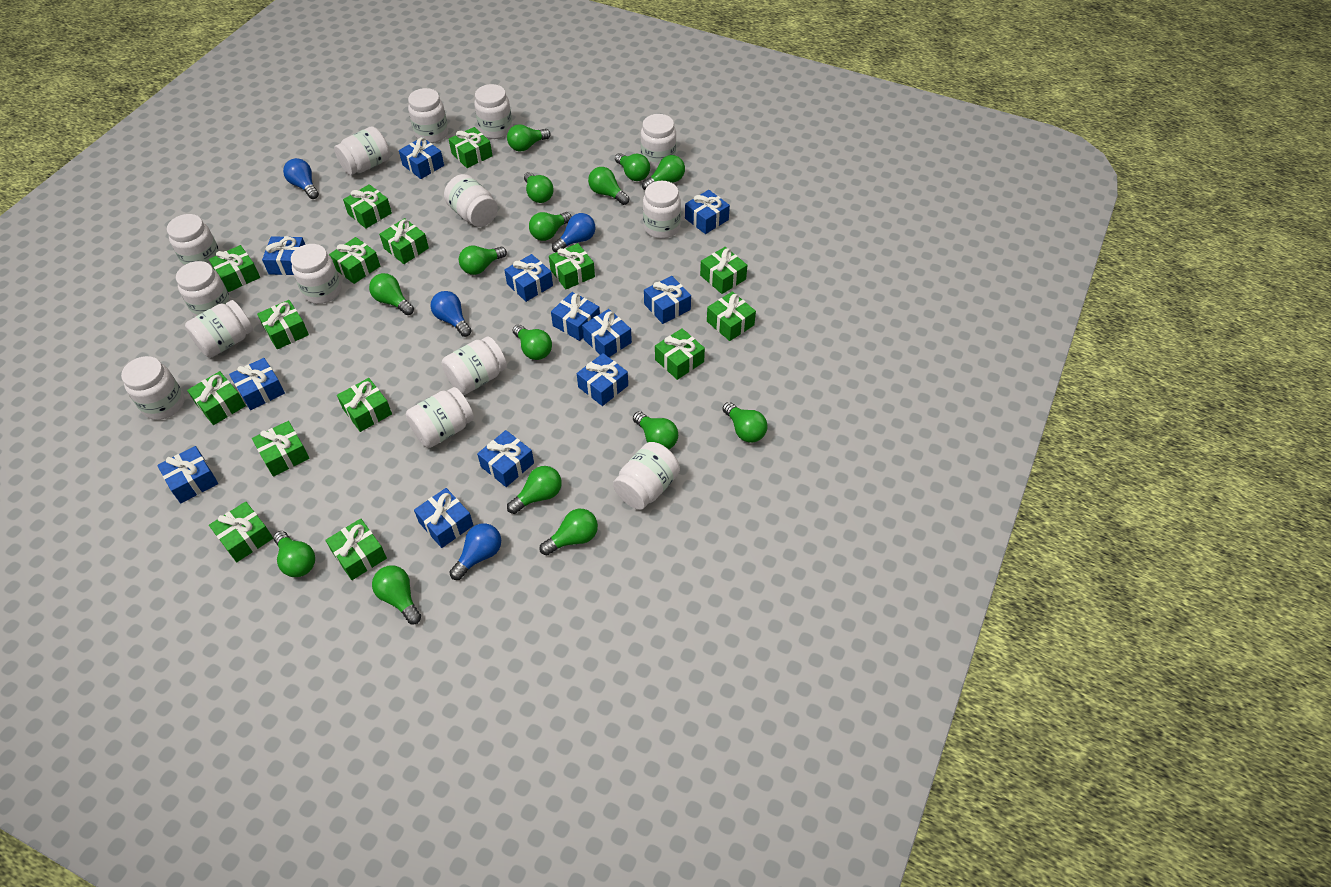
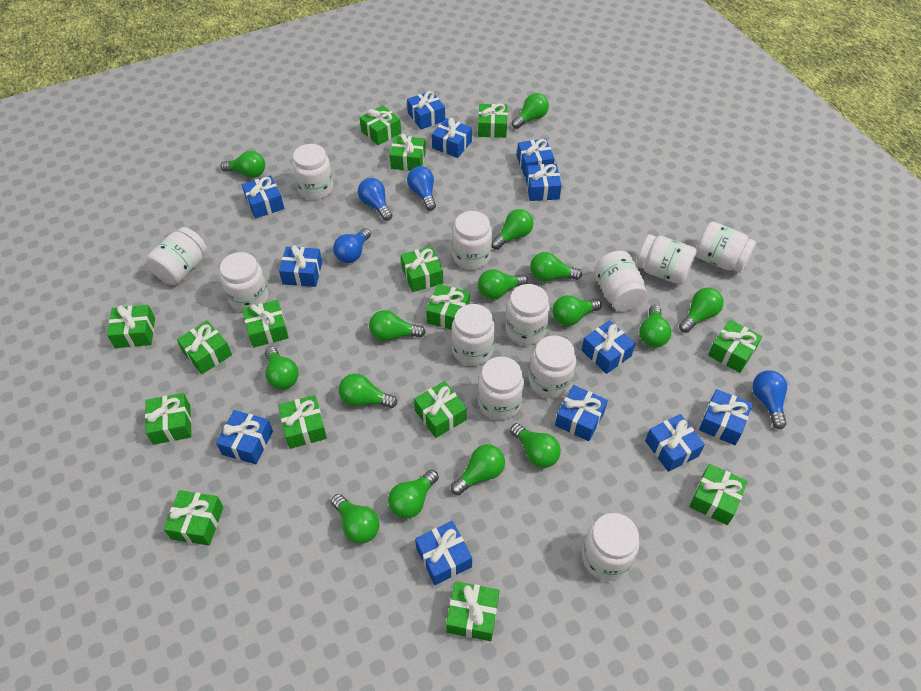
white jar: [121,356,185,420] [167,214,220,268] [176,261,231,317] [185,300,253,358] [291,244,341,304] [334,126,390,175] [406,387,474,448] [408,88,448,143] [442,336,507,395] [444,174,498,227] [474,84,513,139] [613,442,680,510] [641,114,676,169] [643,181,681,239] = 14 -> [146,227,207,285] [220,252,268,312] [292,144,333,200] [451,304,495,366] [452,211,492,270] [478,357,524,420] [506,284,550,345] [529,335,576,398] [582,513,639,581] [594,251,647,311] [636,234,697,285] [696,222,756,273] = 12

